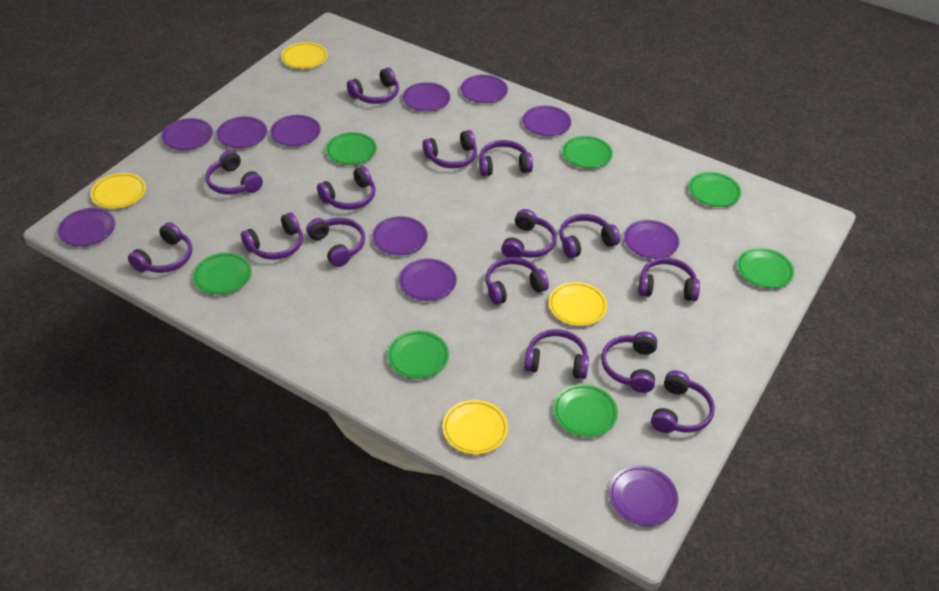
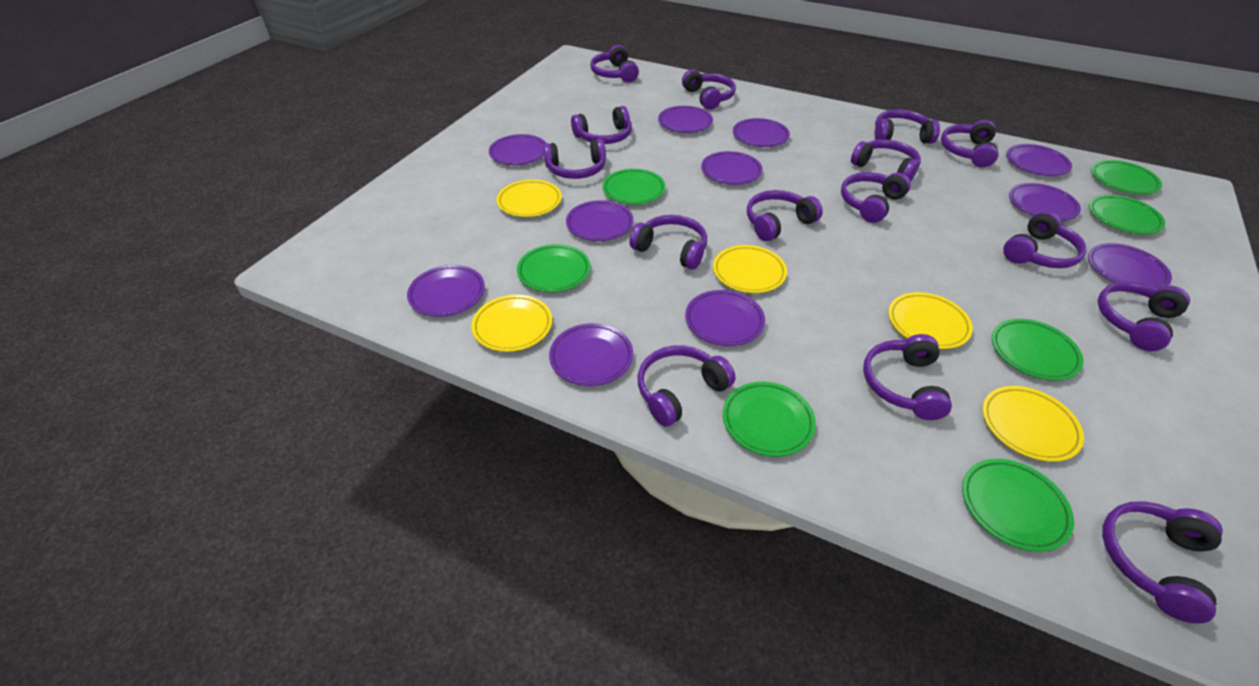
yellow plate: [91,173,146,209] [281,42,327,69] [442,400,508,454] [549,282,607,326] = 4 -> [471,295,552,352] [497,180,562,217] [713,245,787,293] [888,292,973,349] [982,386,1084,462] = 5

